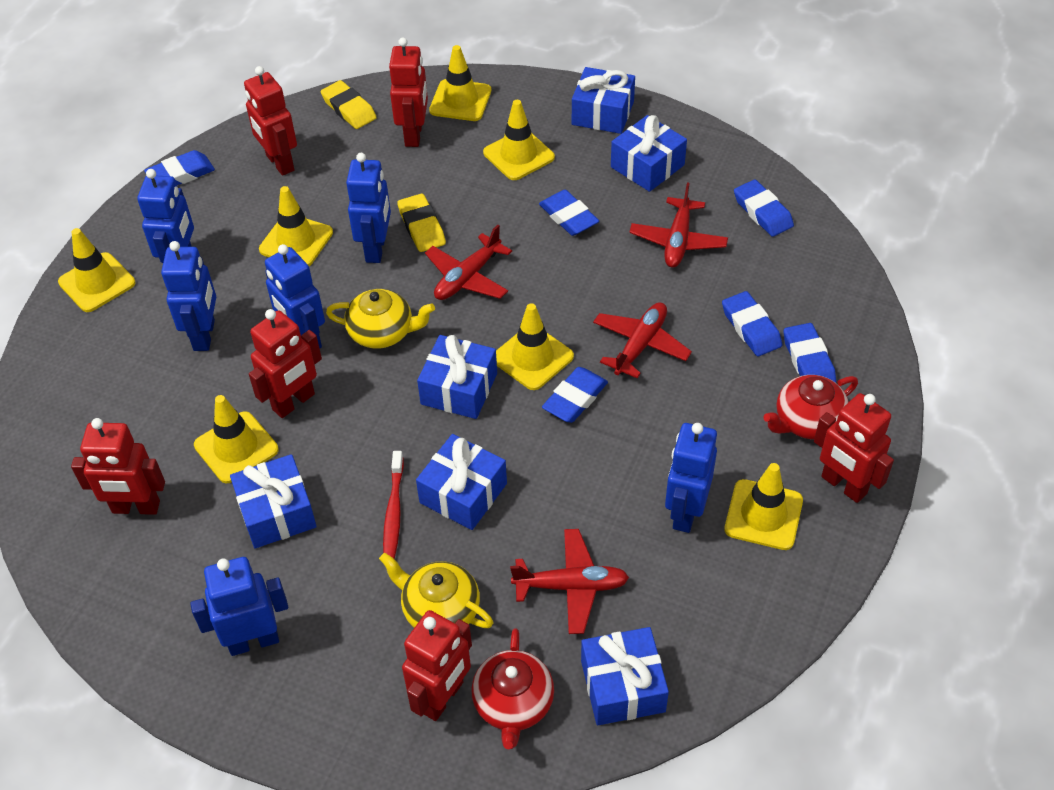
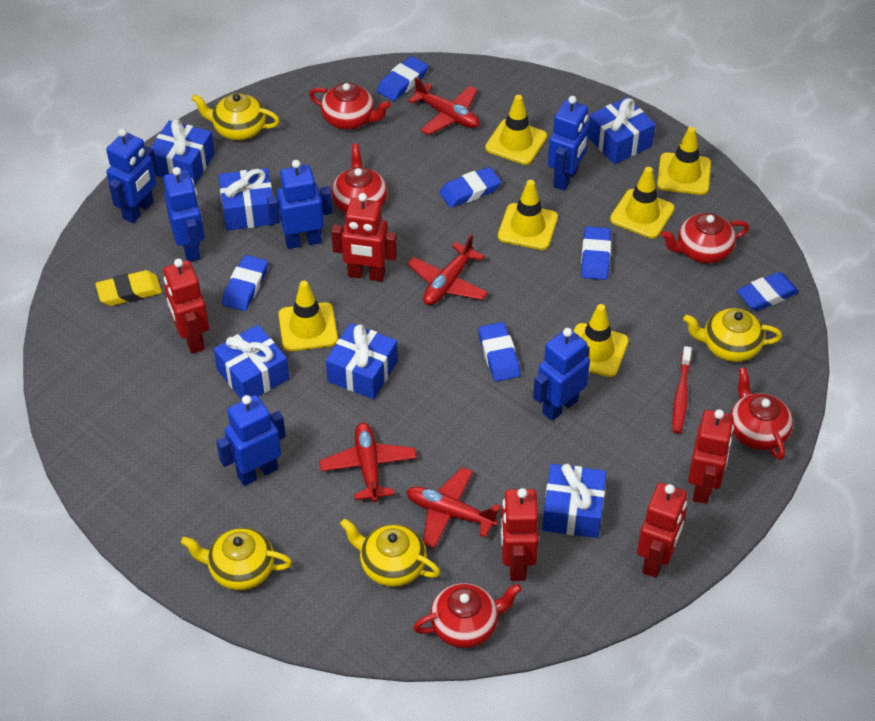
red robot: [71,418,165,515] [244,66,297,176] [249,309,322,418] [389,38,428,147] [402,610,472,721] [814,393,894,503] = 6 -> [164,258,209,354] [331,193,397,281] [500,488,539,581] [637,483,687,578] [688,409,734,504] = 5
red teapot: [471,628,554,749] [763,375,858,439] = 2 -> [309,83,391,130] [331,143,387,213] [413,583,522,648] [661,213,749,263] [730,367,793,460] = 5
yellow eraser: [321,80,377,129] [397,194,446,252] = 2 -> [95,270,162,306] = 1
yellow teapot: [326,289,435,349] [379,552,493,628] = 2 -> [181,528,292,590] [191,93,280,140] [340,519,440,587] [683,308,782,362] = 4
yellow traffic cone: [58,228,135,312] [194,395,279,483] [259,186,333,266] [429,45,491,121] [483,100,555,180] [496,303,574,390] [724,463,803,550] = 7 -> [278,281,338,351] [485,95,547,165] [498,180,558,250] [573,304,629,377] [610,167,675,239] [657,127,711,195] = 6

